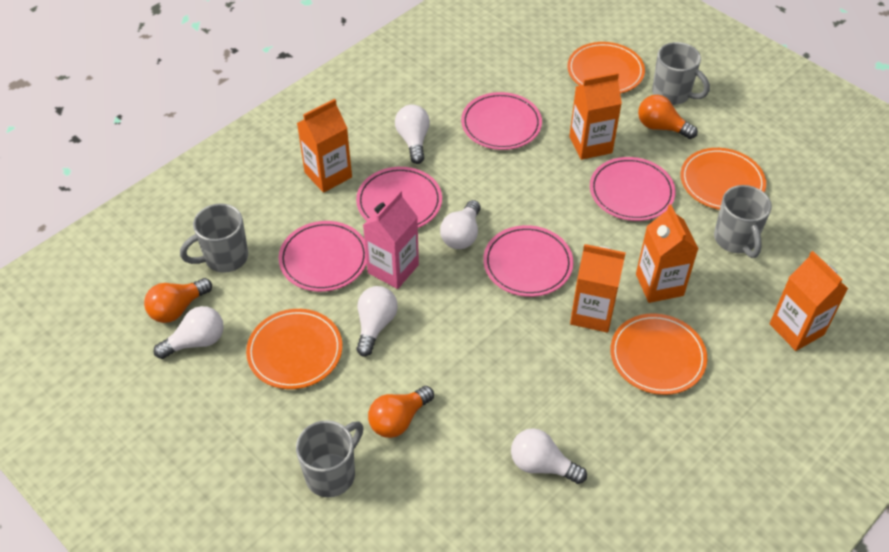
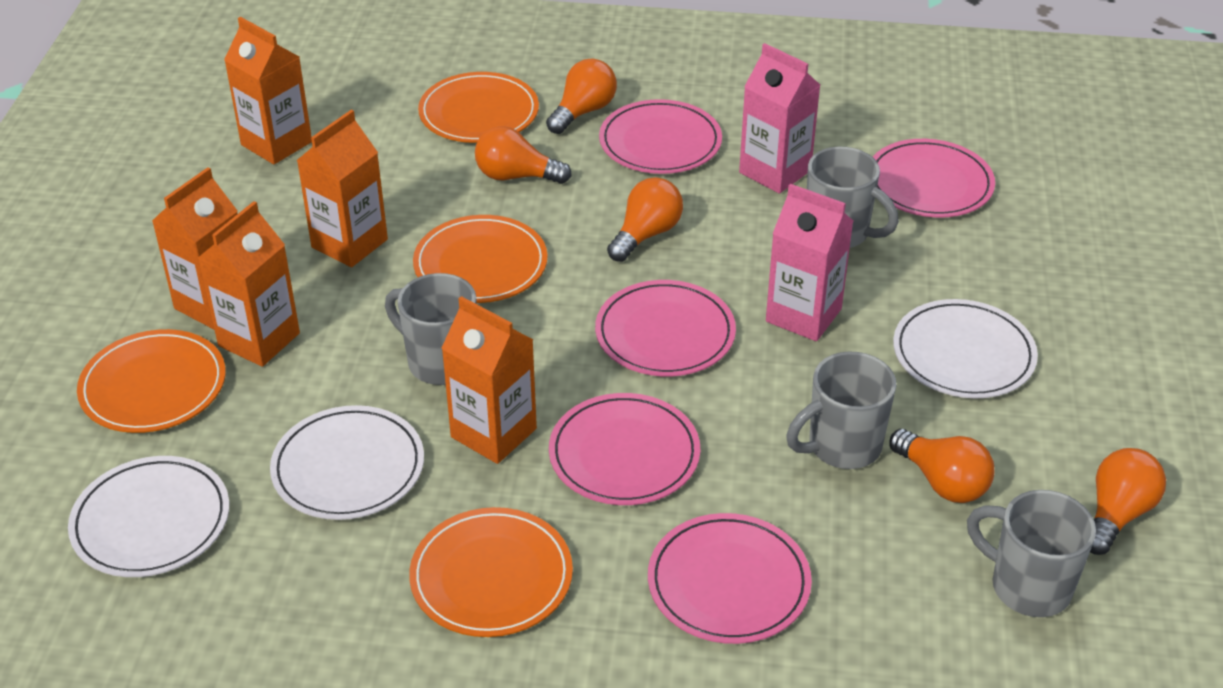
orange light bulb: [144,278,212,323] [368,386,434,438] [638,95,698,139] = 3 -> [475,126,572,184] [546,59,617,134] [607,177,683,262] [889,429,994,503] [1090,448,1166,555] = 5
pink carton: [363,190,419,289] = 1 -> [739,43,820,194] [766,184,853,341] = 2
white light bulb: [154,306,224,359] [356,286,398,356] [395,104,430,164] [440,200,481,249] [511,428,587,484] = 5 -> none = 0
white plate: none = 0 -> [68,456,229,577] [270,405,424,520] [893,299,1038,398] = 3

